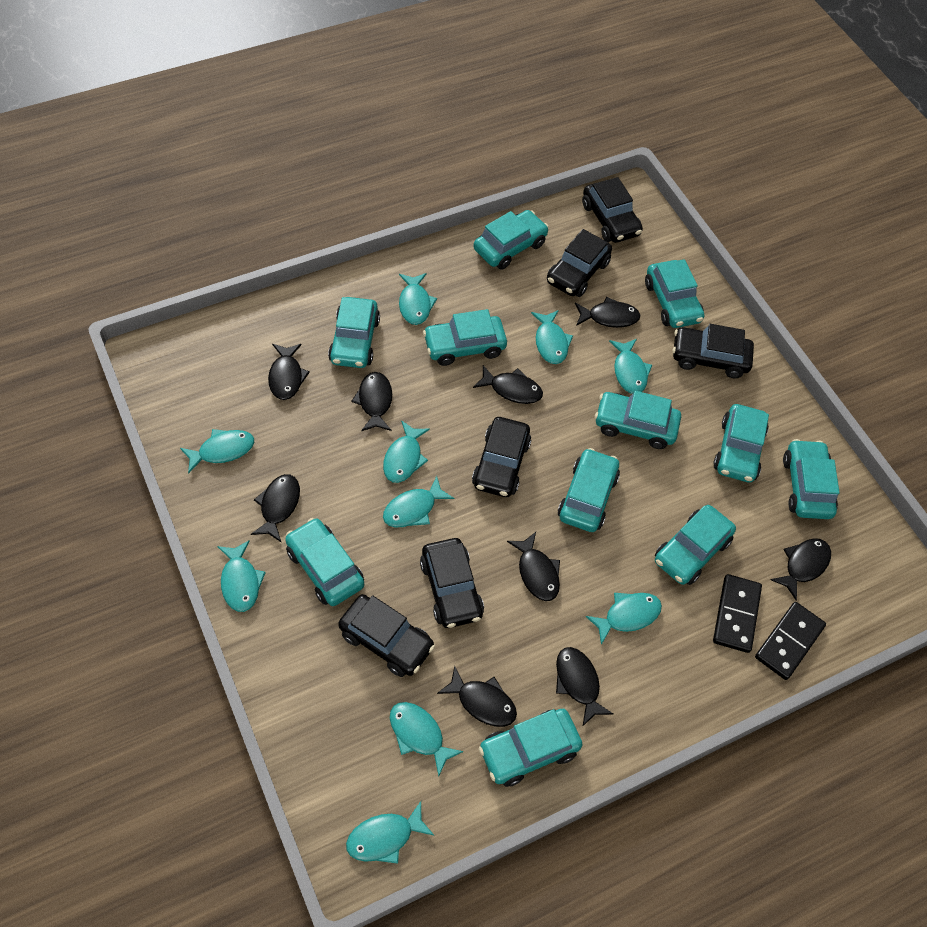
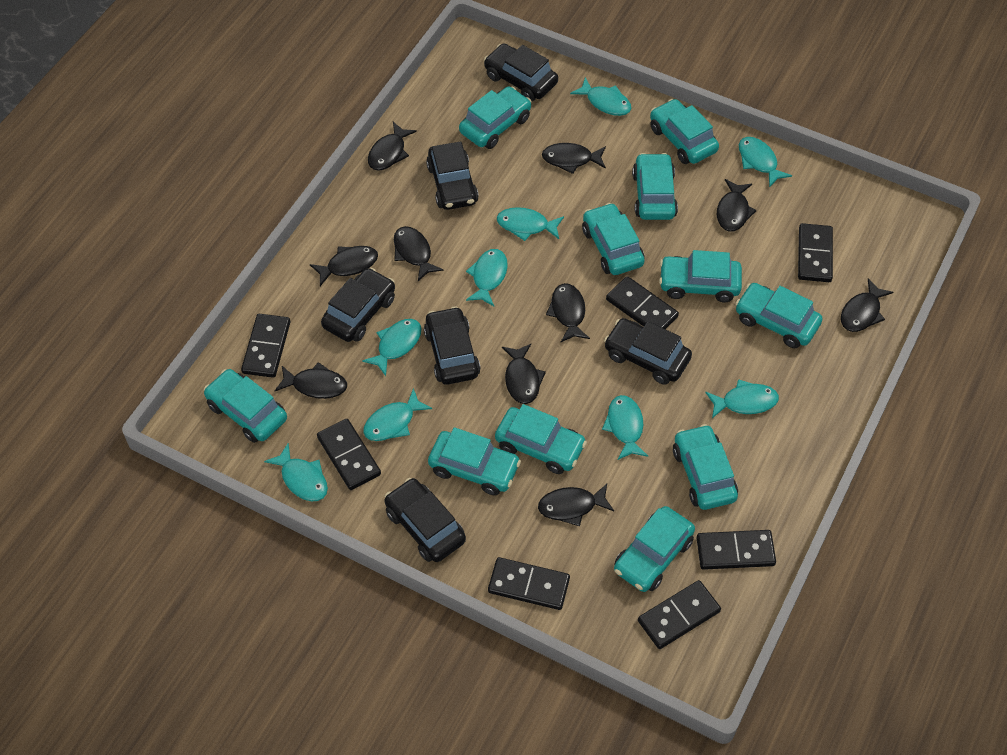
black domino: [713,574,762,653] [755,602,826,680] = 2 -> [241,314,290,378] [317,419,381,490] [488,557,570,610] [606,276,679,329] [638,580,721,649] [697,530,776,570] [798,223,833,282] = 7
black fish: [251,474,300,542] [268,344,310,400] [351,372,392,431] [437,666,517,727] [473,365,543,404] [507,532,560,601] [556,647,613,727] [575,297,640,328] [770,538,831,600] = 9 -> [275,362,347,399] [310,246,378,286] [368,122,417,171] [394,226,444,281] [502,344,546,404] [538,484,614,526] [542,143,606,174] [546,283,590,342] [717,179,757,232] [841,278,894,332] = 10
turquoise fish: [180,429,254,474] [217,540,266,612] [346,801,434,864] [383,420,430,483] [383,476,454,527] [390,702,464,776] [399,273,437,325] [531,310,573,364] [586,593,662,645] [609,339,652,394] = 10 -> [264,443,328,501] [362,319,421,376] [363,388,432,441] [466,249,508,306] [497,207,564,241] [570,77,631,116] [602,395,648,460] [705,379,779,418] [739,137,792,188] = 9

